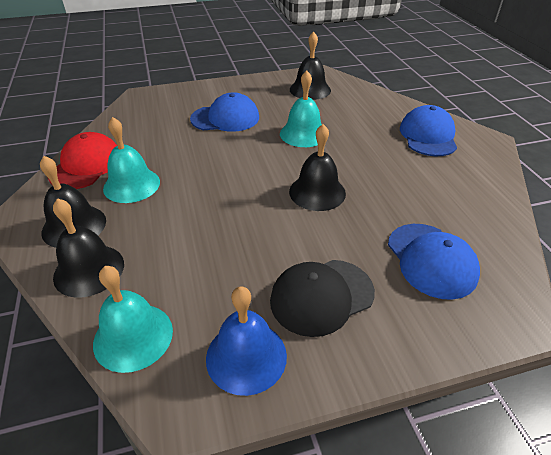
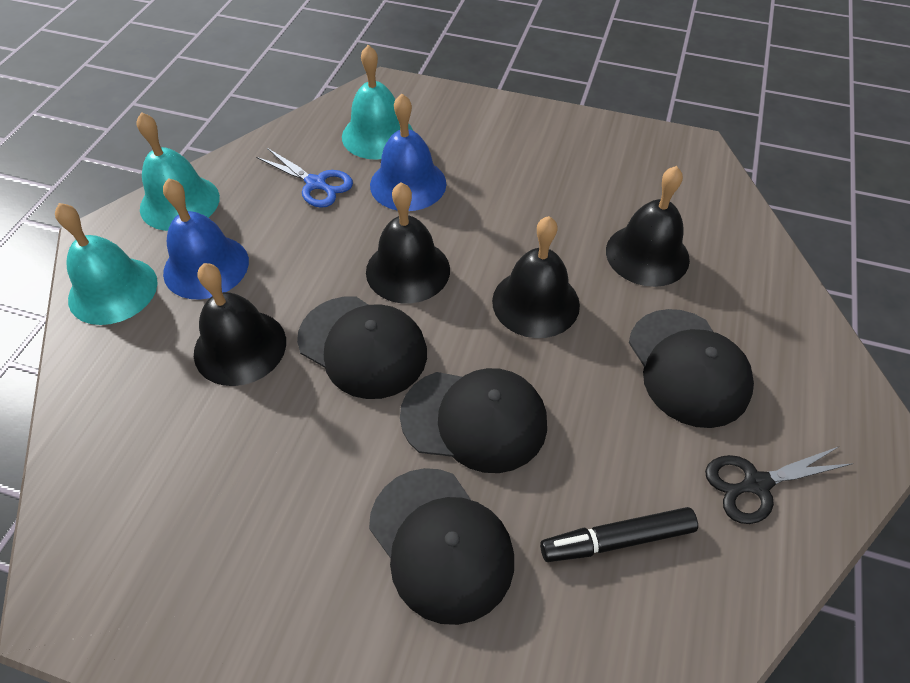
black cap: [270,260,375,337] = 1 -> [297,297,427,399] [369,468,514,625] [400,368,547,473] [629,309,754,428] = 4
black marker: none = 0 -> [540,507,698,562] = 1
black scissors: none = 0 -> [705,446,853,524] = 1
blue bell: [206,286,287,396] = 1 -> [163,178,249,300] [370,94,446,211] = 2
blue cap: [190,92,259,132] [388,224,480,300] [400,105,457,156] = 3 -> none = 0
blue scissors: none = 0 -> [256,148,353,208] = 1
red cap: [48,132,117,189] = 1 -> none = 0

